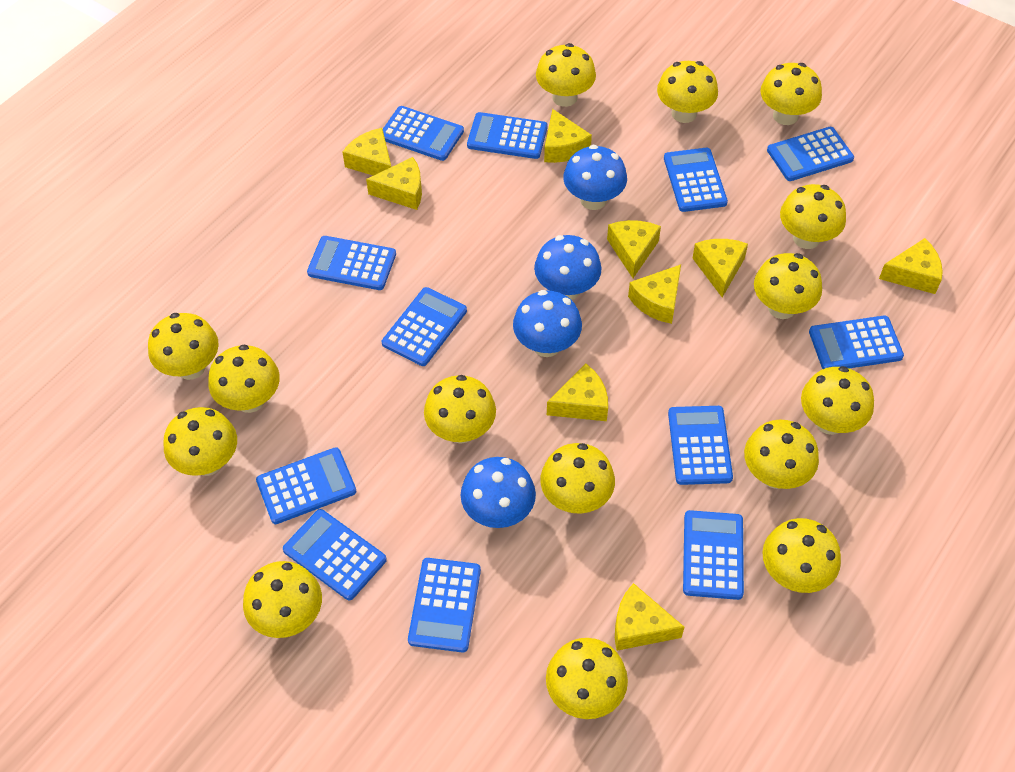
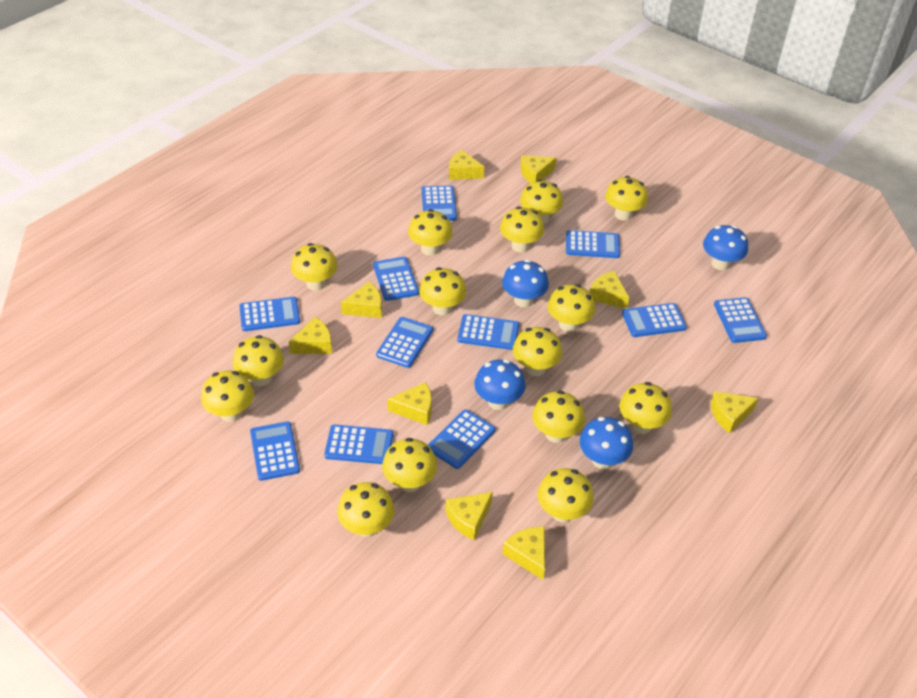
blue calculator: [256,447,357,524] [283,509,387,600] [307,236,396,290] [382,287,467,366] [383,106,464,161] [408,558,481,653] [467,112,547,159] [664,148,728,212] [668,406,733,485] [683,510,744,600] [767,127,854,181] [809,316,904,369] = 12 -> [239,297,300,331] [250,421,300,481] [324,425,394,464] [373,256,419,301] [376,317,433,368] [422,186,457,221] [428,409,495,469] [458,314,519,350] [566,230,620,258] [622,303,687,337] [714,297,767,343] = 11

